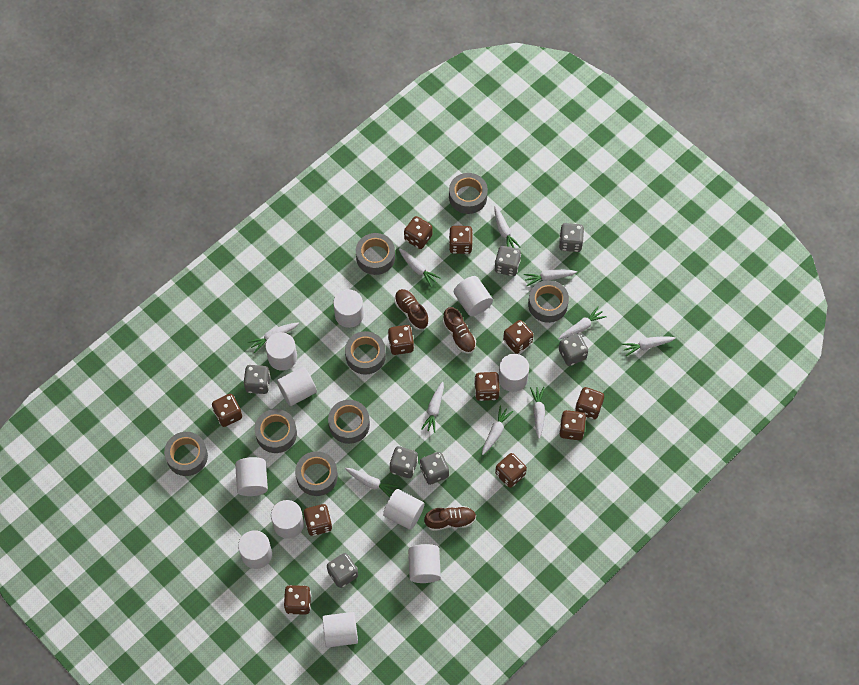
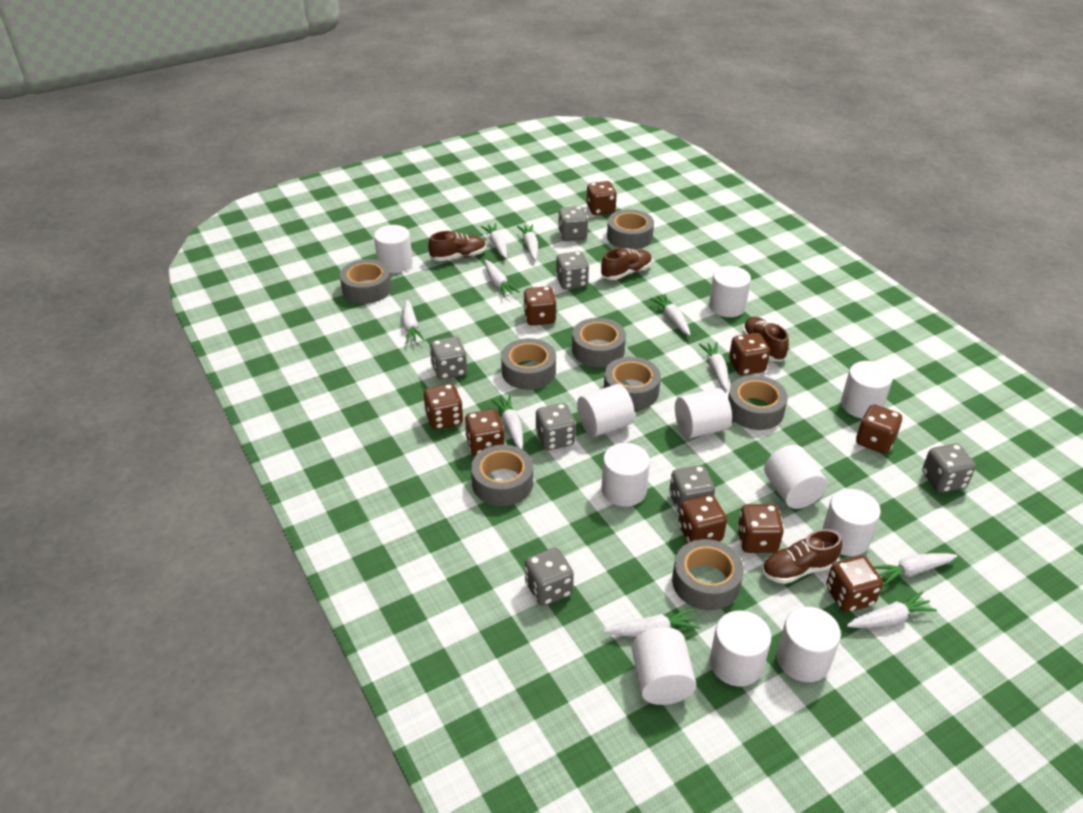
brown dice: [212,394,242,427] [284,585,311,615] [304,504,332,536] [388,325,414,355] [404,216,432,249] [449,226,473,254] [474,372,500,401] [495,453,527,488] [503,320,534,354] [559,410,586,440] [575,387,604,419] = 11 -> [424,384,464,430] [464,409,504,456] [523,286,557,326] [587,181,617,215] [678,495,727,543] [729,333,770,375] [737,504,784,553] [826,556,883,612] [856,404,903,454] = 9
brown shoe: [395,289,429,330] [424,506,476,531] [443,307,476,354] = 3 -> [428,231,486,261] [601,248,652,280] [742,317,789,362] [762,529,842,584] = 4

